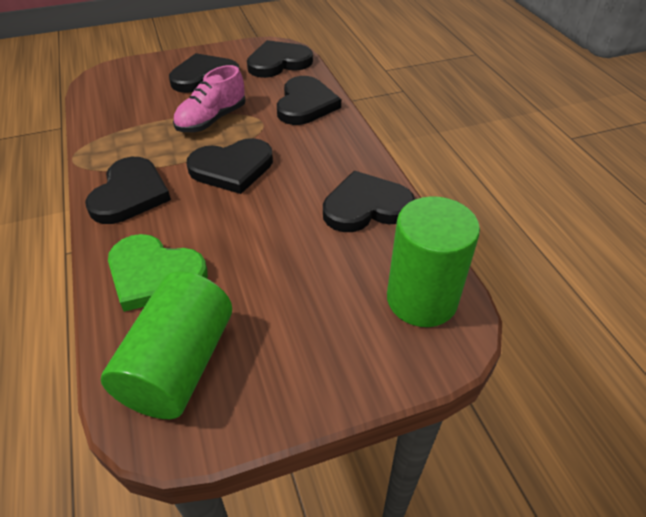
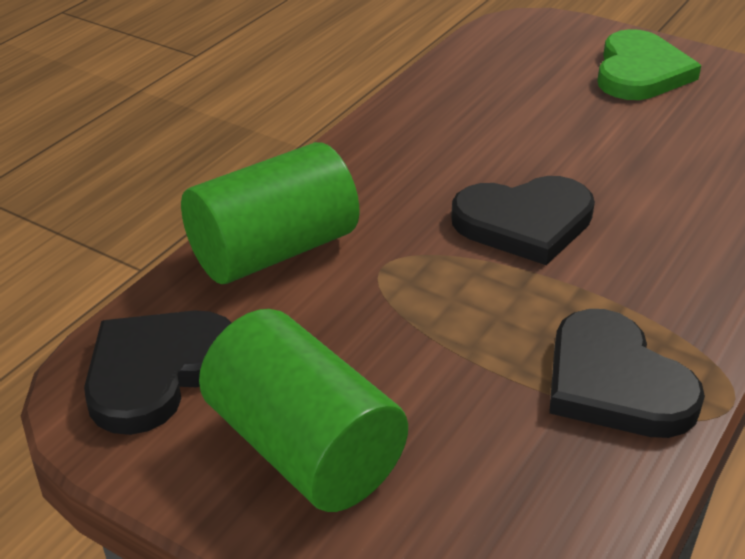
black heart: [85,157,171,224] [169,53,240,93] [187,138,273,194] [247,40,313,78] [277,76,341,125] [323,171,415,232] = 6 -> [84,310,232,435] [451,176,595,265] [549,309,705,438] = 3
pink shoe: [173,65,245,132] = 1 -> none = 0

